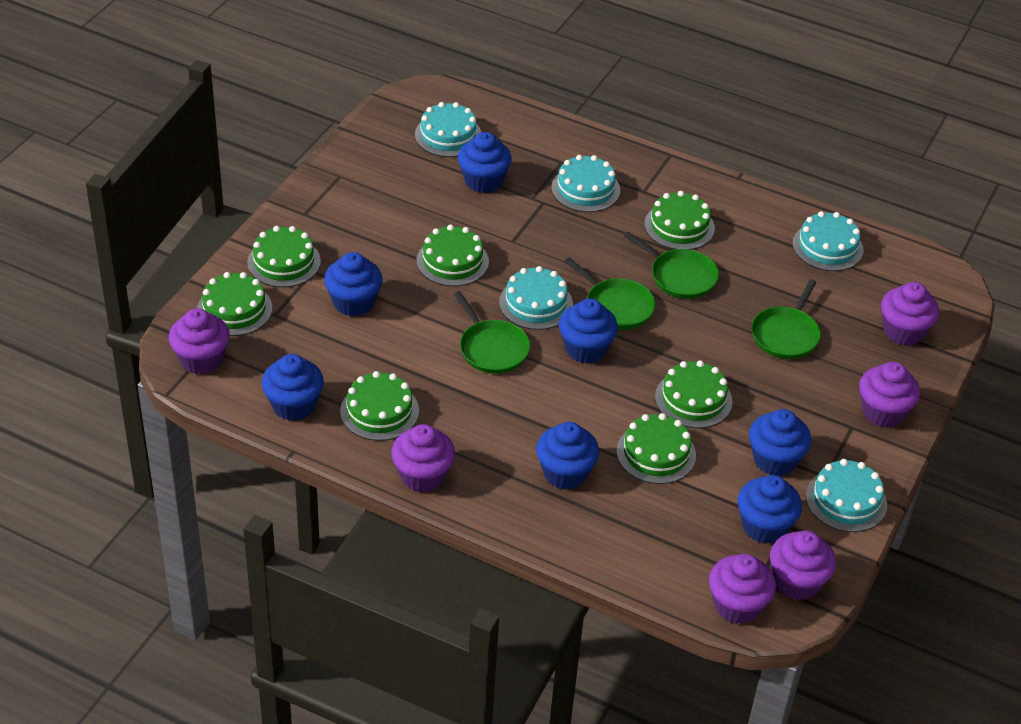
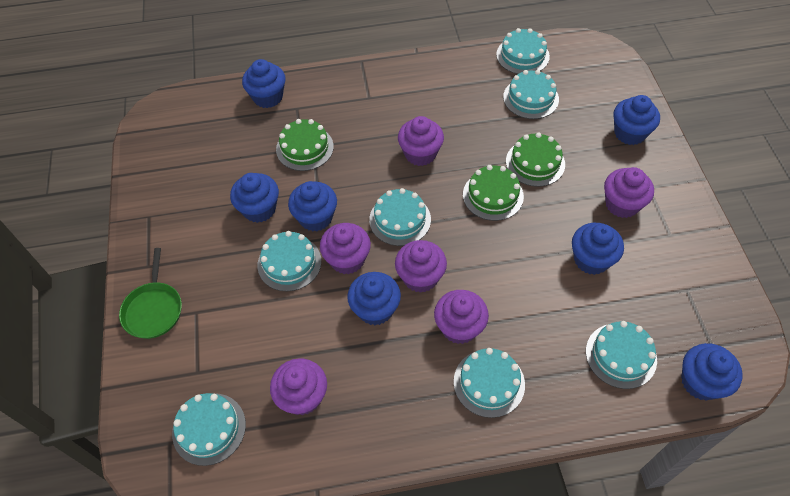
green cake: [197,272,272,336] [247,226,321,287] [340,371,419,441] [417,224,489,286] [616,413,696,484] [645,191,715,250] [655,360,733,428] = 7 -> [276,119,334,171] [463,165,524,221] [506,132,565,187] = 3
green pan: [454,291,530,374] [565,257,655,330] [624,232,719,299] [751,279,821,359] = 4 -> [119,248,182,339] = 1
turquoise cake: [415,102,481,157] [499,266,573,330] [551,155,620,212] [792,211,864,271] [806,459,887,532] = 5 -> [172,393,246,466] [257,231,321,292] [369,188,431,246] [454,348,525,418] [496,28,550,74] [503,70,559,119] [586,321,657,389] = 7

